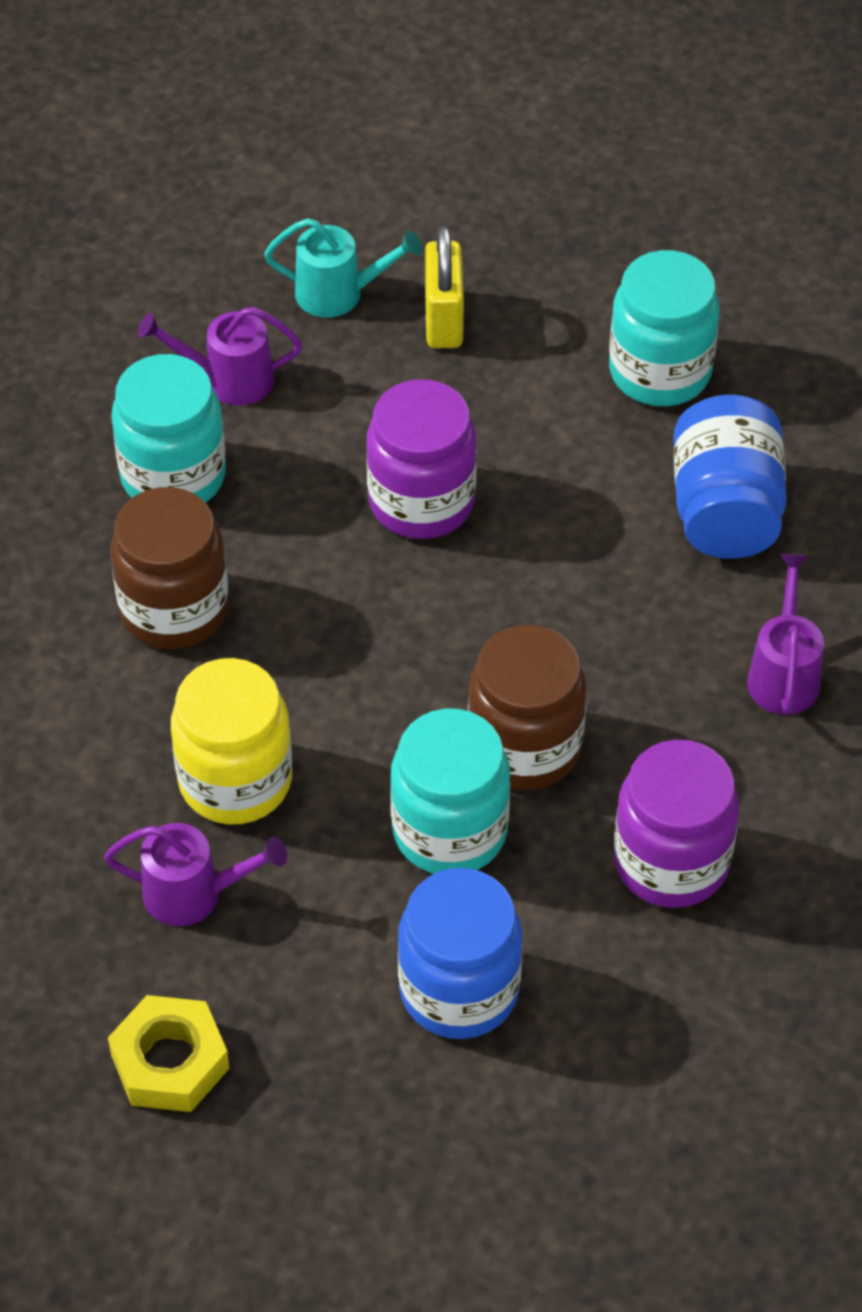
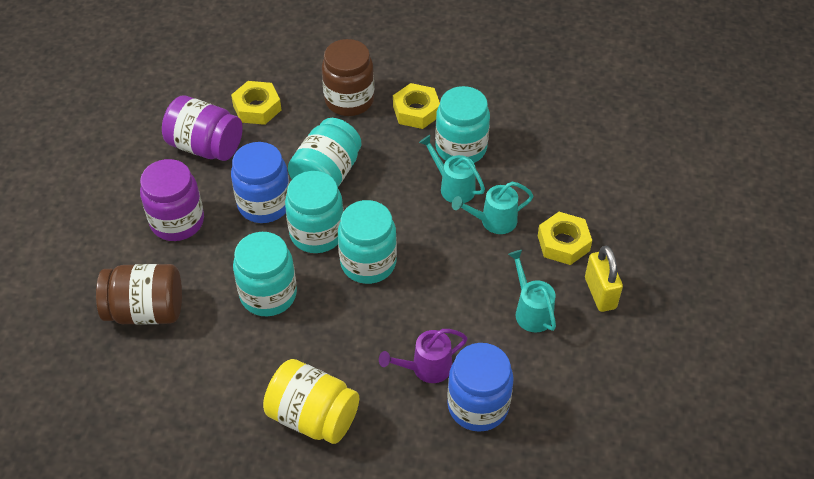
purple watering can: [104,823,287,926] [138,307,302,406] [747,553,824,715] = 3 -> [379,329,467,383] = 1
turquoise jar: [112,354,226,503] [390,708,510,874] [609,250,720,406] = 3 -> [233,232,297,316] [285,171,344,253] [288,118,361,187] [338,200,397,284] [435,86,490,163] = 5
turquoise watering can: [264,218,422,318] = 1 -> [419,135,485,203] [452,182,533,234] [508,250,556,332] = 3
yellow nut: [108,995,229,1112] = 1 -> [231,81,281,125] [393,83,440,129] [538,212,592,265] = 3

